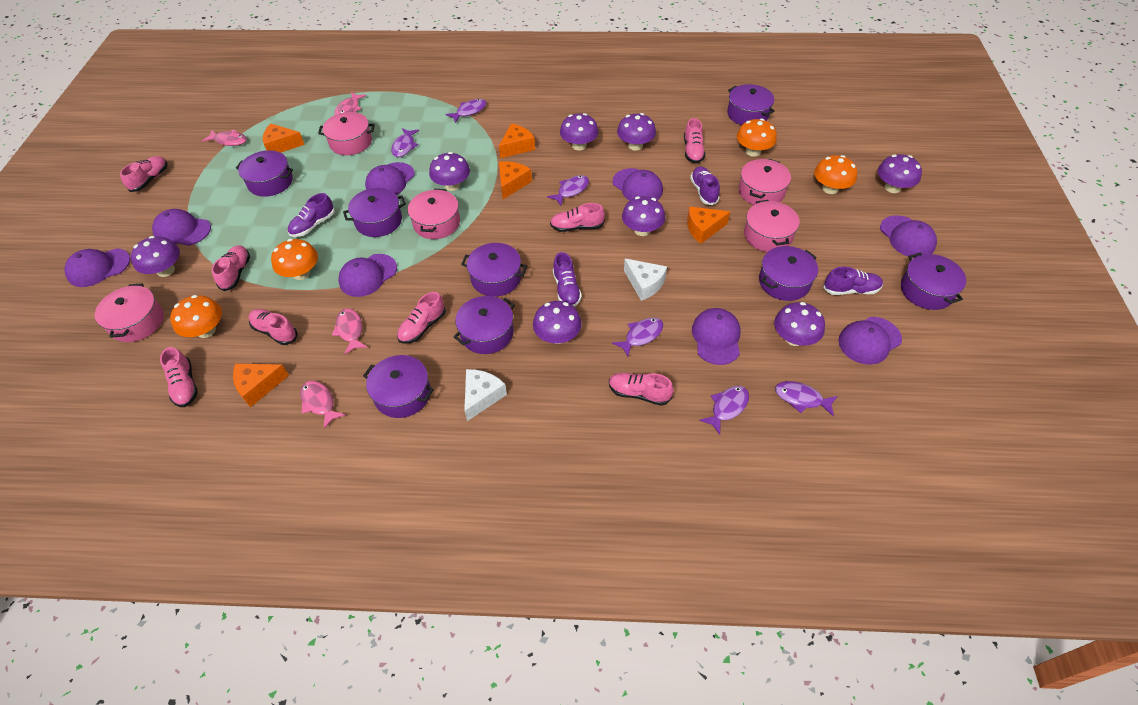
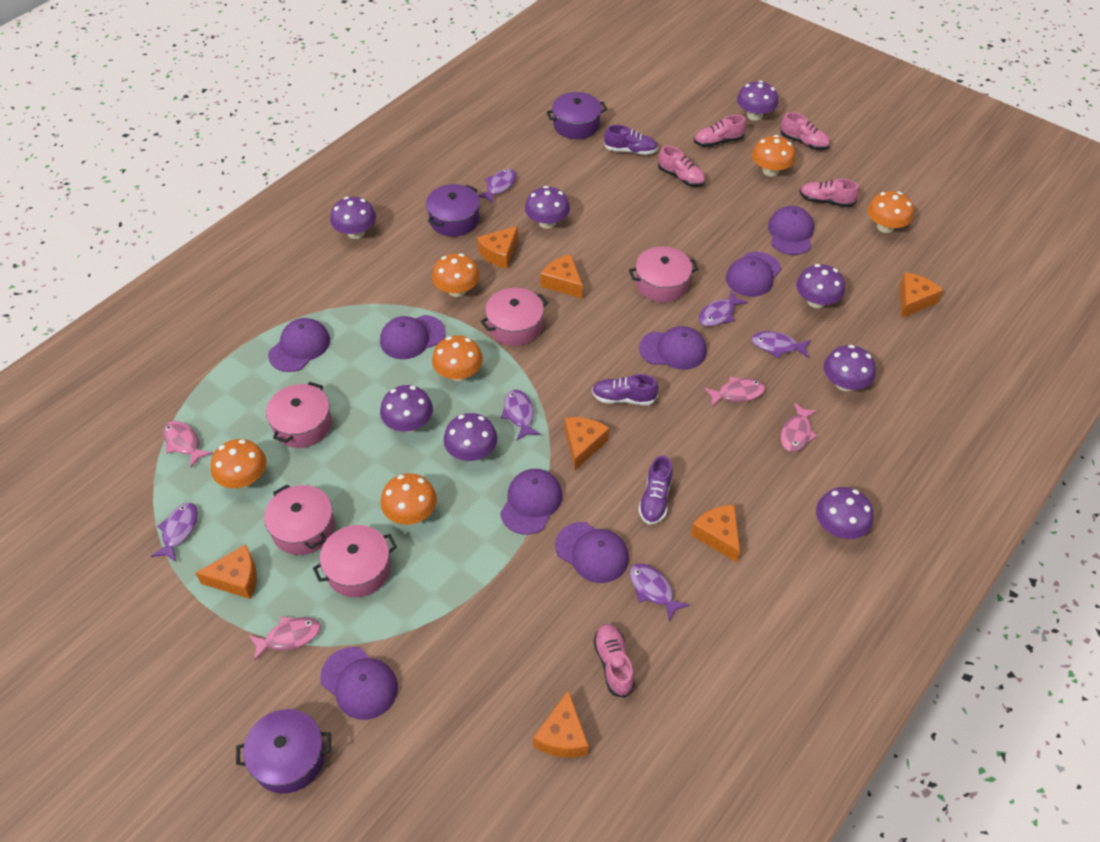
orange cheese: [233,363,289,407] [263,124,305,153] [499,123,535,158] [499,161,532,199] [687,206,730,244] = 5 -> [195,544,257,599] [477,226,518,269] [533,690,589,758] [540,254,583,299] [565,417,609,470] [691,505,740,562] [900,272,943,318] = 7
orange mushroom: [170,295,222,338] [271,239,318,280] [737,119,777,157] [814,155,857,194] = 4 -> [211,439,267,488] [381,473,437,525] [432,253,480,297] [432,335,483,381] [752,135,796,176] [867,191,914,233] = 6
pink shoe: [120,156,167,192] [160,347,198,407] [212,245,250,291] [249,309,298,345] [397,292,446,344] [550,203,605,232] [609,373,673,406] [684,118,705,163] = 8 -> [593,624,635,698] [658,146,706,187] [694,115,746,147] [780,112,830,150] [800,179,859,207] = 5
purple pot: [236,150,293,197] [343,188,406,237] [363,355,434,418] [454,296,515,354] [461,243,527,297] [727,84,775,125] [759,246,818,301] [901,253,966,310] = 8 -> [236,709,331,794] [426,184,480,237] [547,92,607,139] = 3
purple shoe: [288,193,335,237] [553,252,582,307] [690,166,720,205] [823,267,883,295] = 4 -> [592,374,659,405] [604,125,658,155] [638,456,673,525] = 3
white cheese: [464,369,507,421] [624,259,667,301] = 2 -> none = 0

